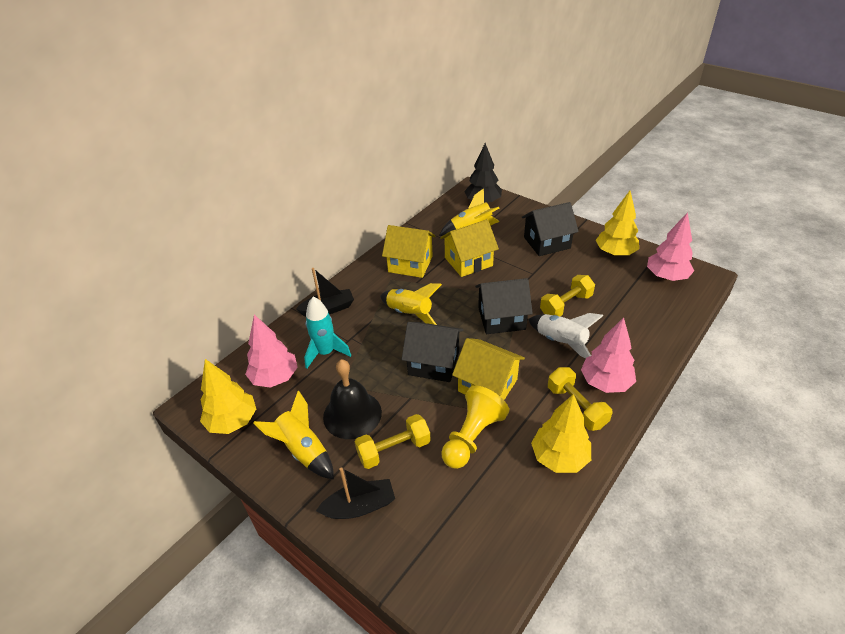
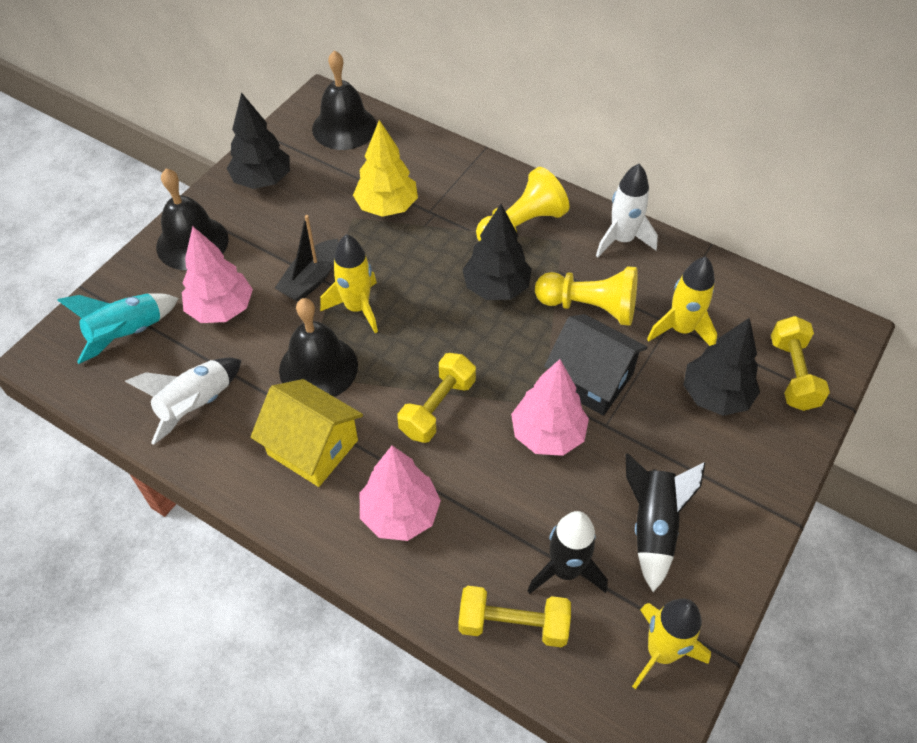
black bell: [323,359,382,439] = 1 -> [156,168,229,270] [279,298,358,397] [312,50,377,150] = 3
black boat: [296,268,354,316] [316,467,395,519] = 2 -> [275,215,338,302] = 1
black house: [402,322,463,382] [475,278,533,334] [522,202,579,256] = 3 -> [544,314,648,416] = 1
black rocket: none = 0 -> [528,511,608,594] [626,453,705,592] = 2
black tree: [464,143,502,203] = 1 -> [227,92,290,189] [462,204,532,300] [683,317,760,416] = 3
white rocket: [528,313,603,358] = 1 -> [125,358,241,445] [596,164,658,257] = 2
yellow house: [382,225,436,278] [440,219,499,277] [452,338,525,400] = 3 -> [251,379,363,487] = 1
yellow pawn: [441,386,509,469] = 1 -> [476,167,569,241] [535,266,638,326] = 2
yellow tree: [200,359,256,434] [531,394,591,473] [596,191,639,256] = 3 -> [353,120,418,217] = 1

